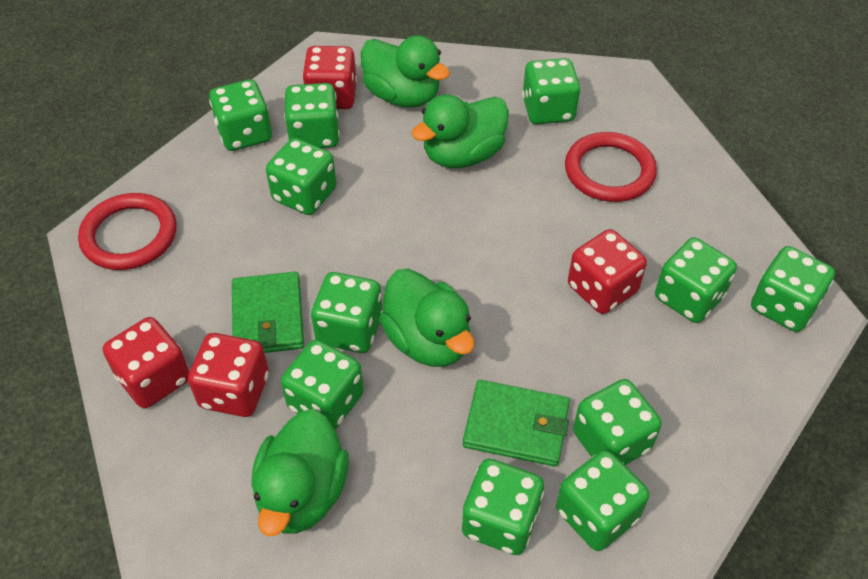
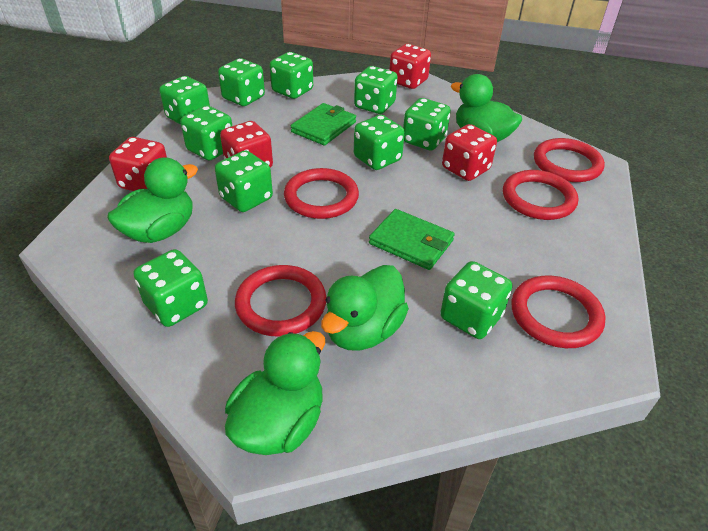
green dice: [209,80,272,151] [266,138,336,215] [281,340,364,429] [284,83,340,148] [311,272,383,353] [462,459,544,555] [522,58,580,124] [556,450,649,551] [573,379,662,465] [655,237,737,323] [751,246,835,332] = 11 -> [133,249,208,327] [159,76,210,125] [180,105,232,161] [215,150,273,212] [218,58,265,106] [270,52,313,99] [354,66,398,114] [354,115,405,170] [403,98,451,150] [440,261,513,339] = 10
red ring: [78,193,176,270] [565,132,657,202] = 2 -> [235,265,327,337] [284,168,359,219] [503,170,578,220] [511,276,606,348] [534,138,605,182] = 5

